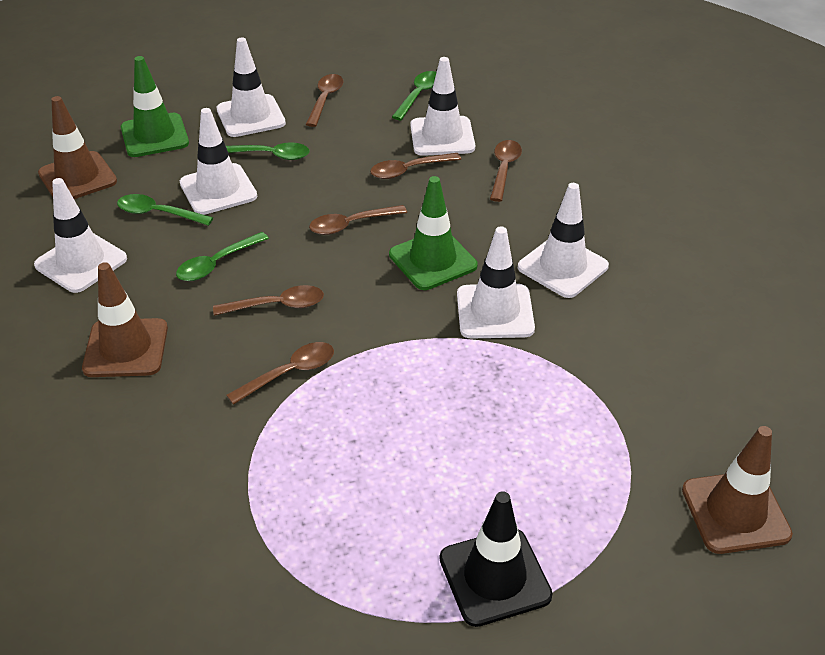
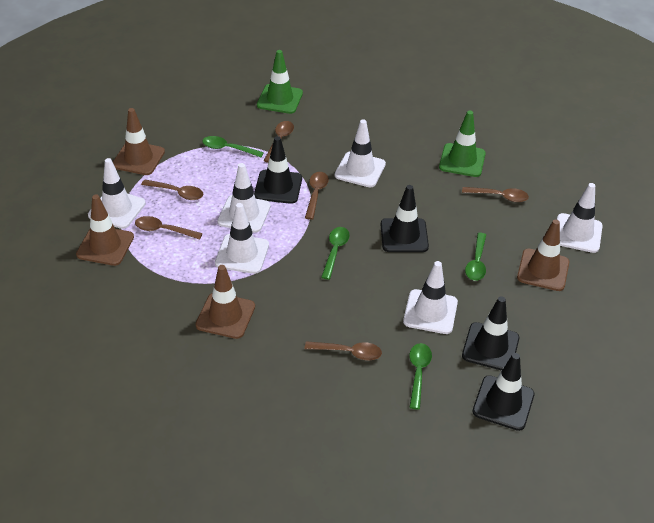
black traffic cone: [440,491,553,627] = 1 -> [254,136,302,204] [380,185,429,252] [462,296,519,371] [473,353,535,431] = 4
brown traffic cone: [38,96,117,199] [82,262,168,377] [682,426,793,554] = 3 -> [76,195,134,266] [113,108,165,175] [195,265,255,339] [517,219,569,291] = 4

